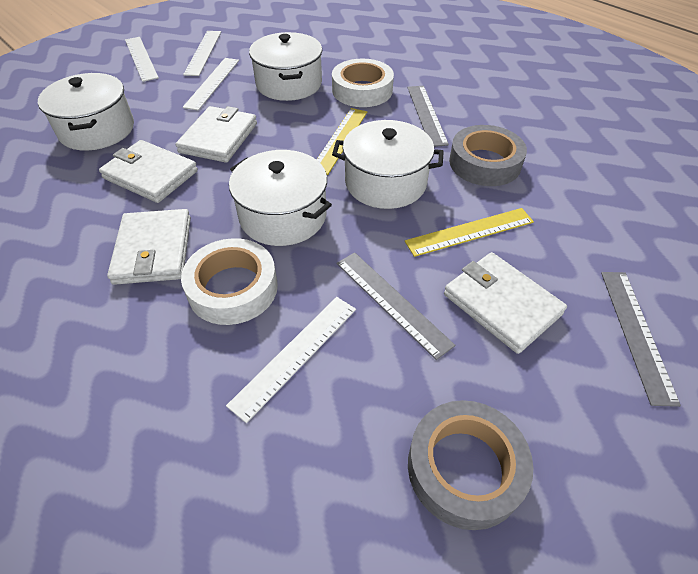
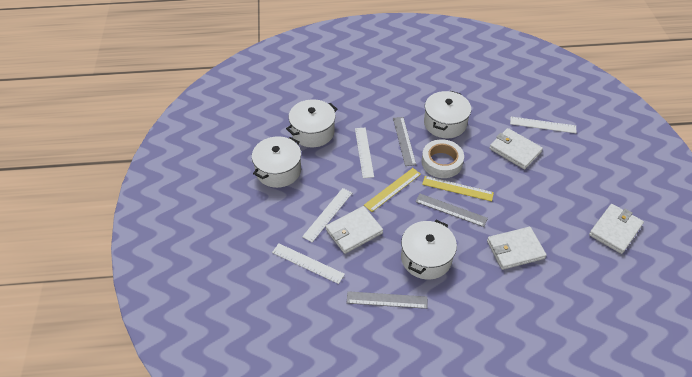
grey tape: [408,400,533,530] [449,125,527,186] = 2 -> none = 0
white tape: [181,238,278,325] [332,59,394,107] = 2 -> [421,139,464,178] = 1

